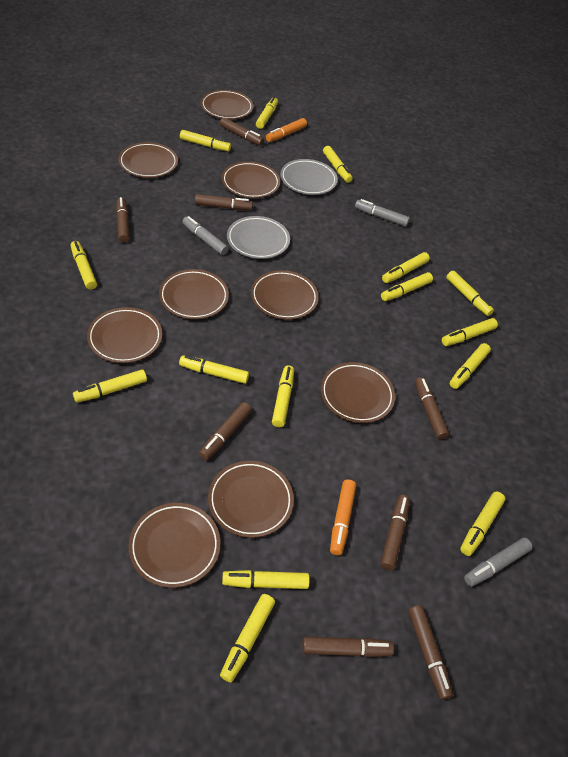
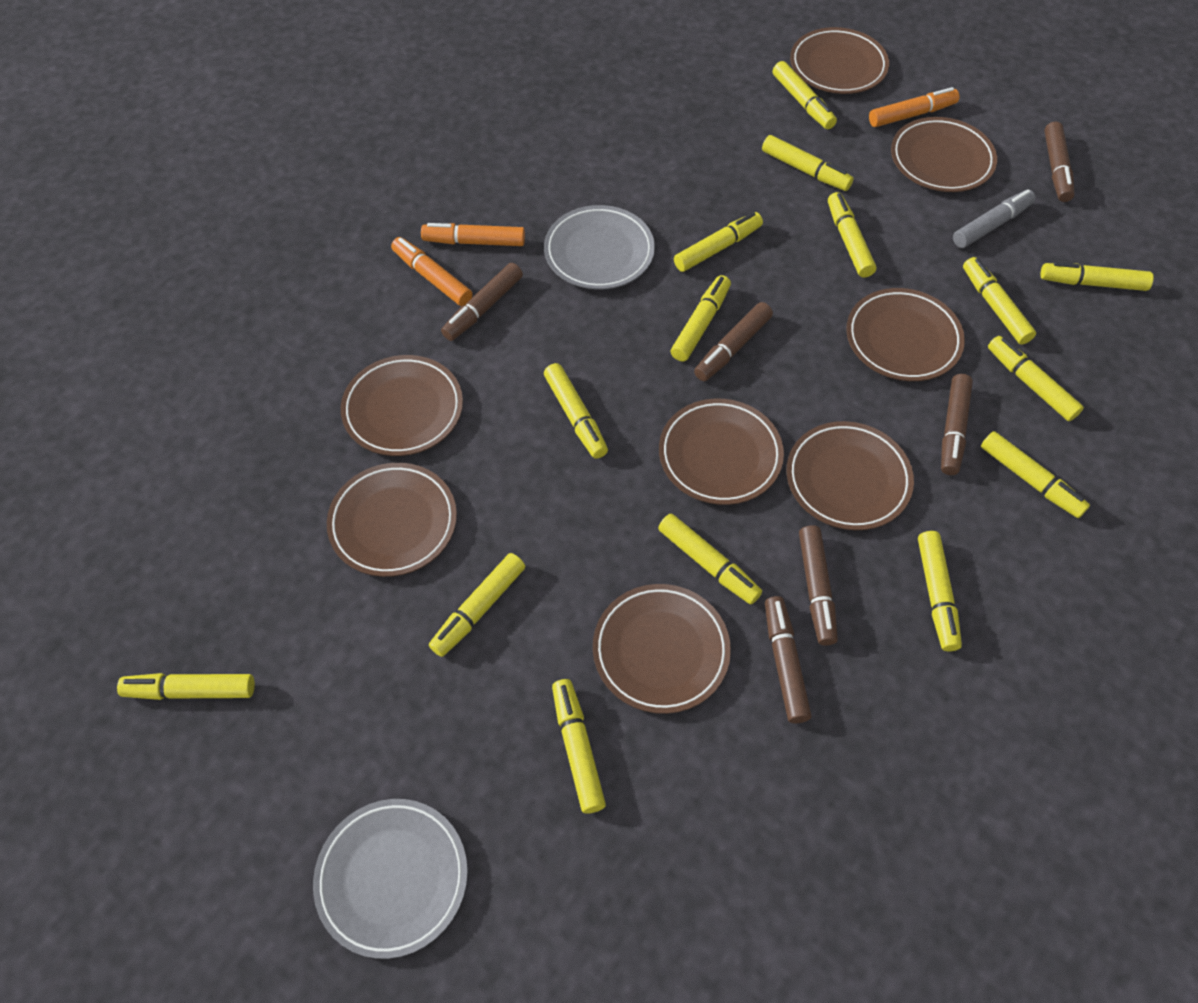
brown marker: [116,197,130,243] [195,194,253,210] [199,402,252,460] [220,117,264,146] [302,636,394,657] [381,495,410,570] [408,605,453,700] [415,377,449,440] = 8 -> [441,263,523,341] [694,302,773,381] [765,596,811,723] [799,525,838,646] [941,374,973,475] [1044,121,1075,202] = 6
brown plate: [87,307,162,363] [118,142,178,178] [129,503,220,588] [159,269,229,319] [201,90,253,119] [208,461,294,538] [222,161,280,198] [251,270,319,320] [321,362,395,423] = 9 -> [327,463,457,577] [341,355,463,456] [593,584,731,714] [659,399,784,505] [786,421,914,530] [790,27,889,94] [846,288,965,381] [891,117,997,192] = 8
grey marker: [182,216,229,255] [355,199,410,227] [464,537,533,587] = 3 -> [953,190,1036,248] = 1
orange marker: [266,118,307,142] [330,480,356,555] = 2 -> [391,237,473,306] [421,223,525,246] [869,87,959,127] = 3

